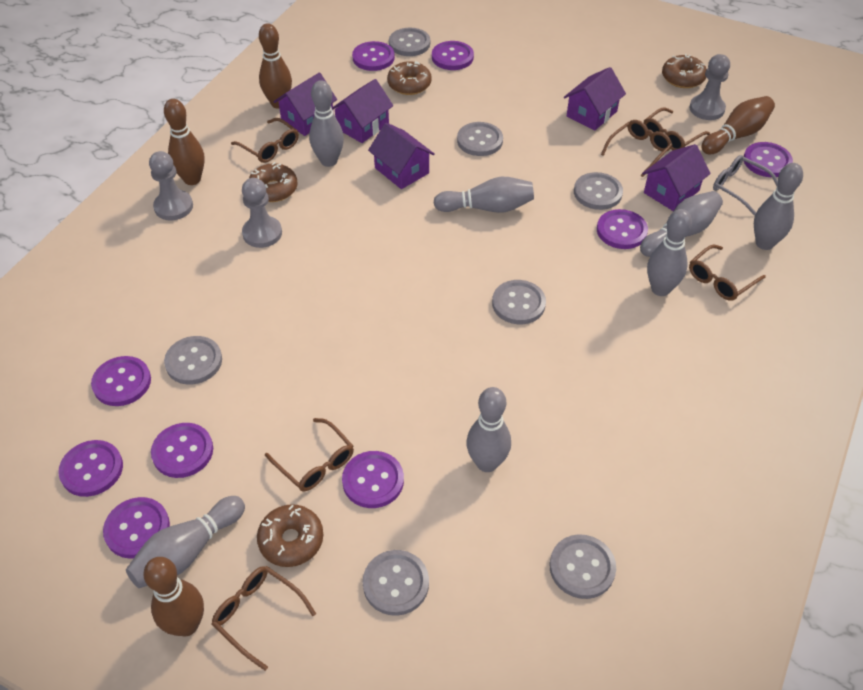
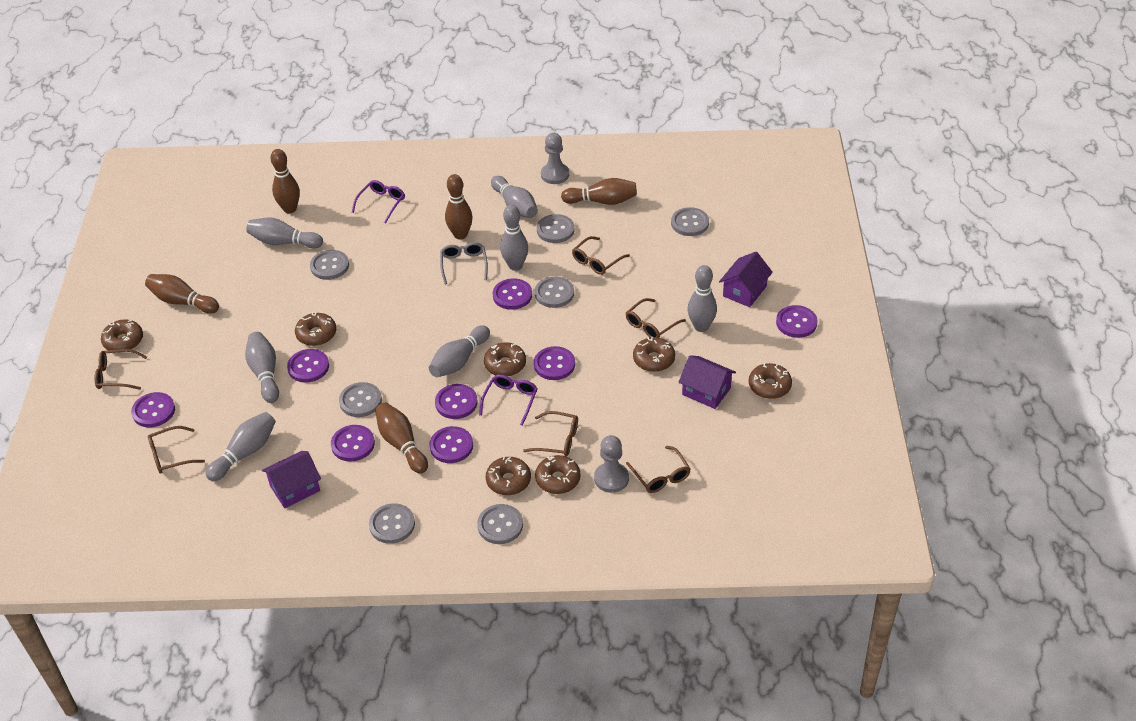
brown bowling pin: [143,557,204,636] [164,99,205,185] [259,23,292,109] [701,96,775,154] = 4 -> [145,274,219,314] [270,149,300,213] [375,403,428,474] [445,174,473,240] [561,178,637,205] = 5
brown donut: [249,162,298,202] [257,504,323,567] [387,61,432,95] [662,54,706,88] = 4 -> [101,320,143,353] [295,312,336,346] [484,342,526,377] [486,457,531,495] [535,455,581,494] [633,337,675,372] [749,363,792,399] = 7
grey pawn: [149,151,193,221] [242,178,282,248] [689,54,730,120] = 3 -> [541,133,569,184] [594,435,629,493] = 2
purple button: [58,440,123,497] [91,356,151,406] [103,497,170,558] [151,423,213,478] [342,451,404,508] [352,41,395,71] [432,41,474,70] [597,209,648,249] [743,142,793,177] = 9 -> [131,392,175,427] [287,349,329,383] [331,425,375,462] [429,426,473,463] [435,384,478,419] [493,278,532,310] [534,346,575,380] [776,305,818,338] = 8
purple glasses: none = 0 -> [352,180,405,224] [479,375,538,426] = 2
purple house: [274,72,337,136] [332,79,393,143] [368,122,435,189] [564,67,626,131] [642,144,711,211] = 5 -> [262,451,321,508] [678,355,736,409] [719,252,773,307] = 3

